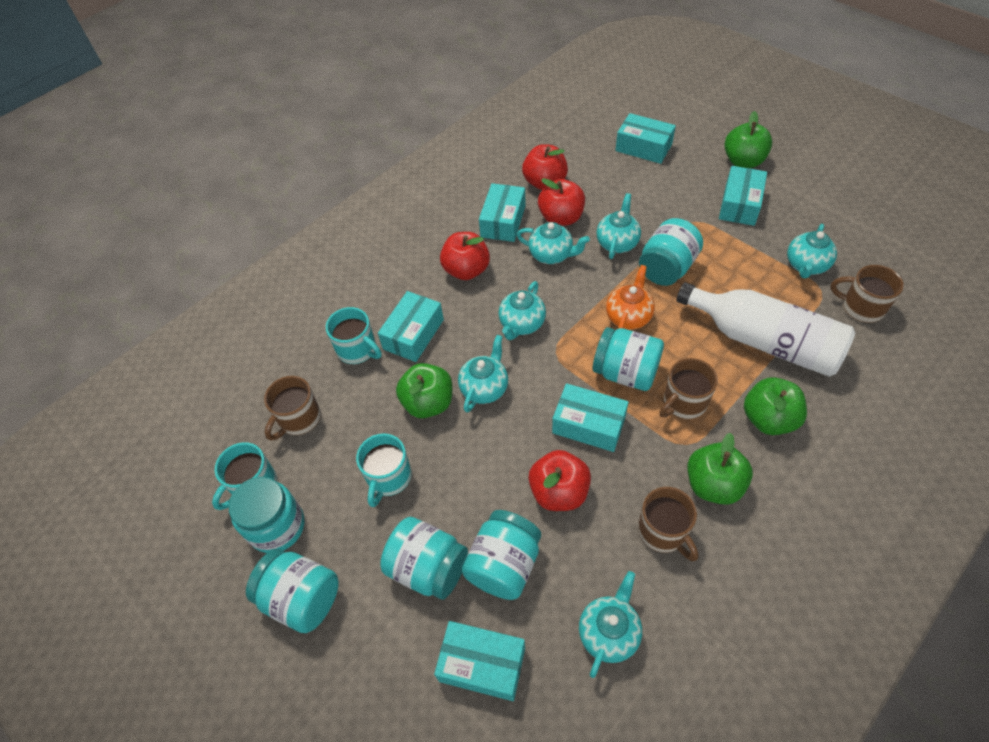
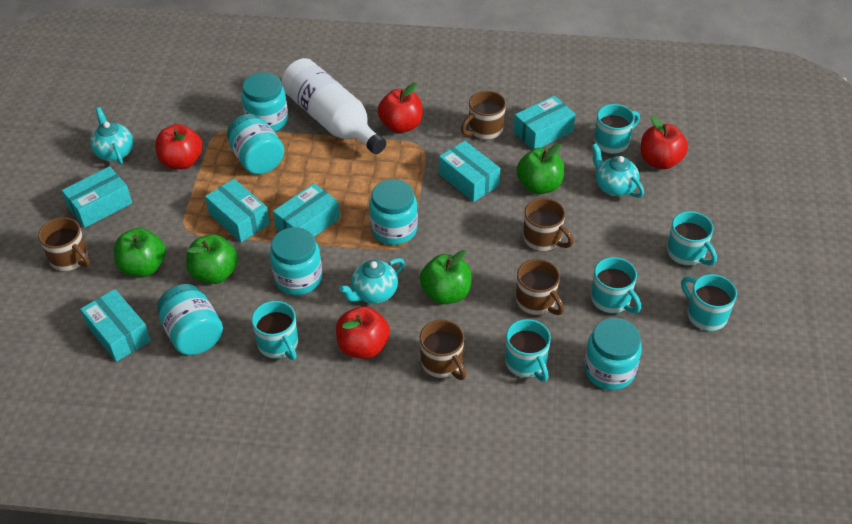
brown mug: [264,376,321,441] [638,487,699,561] [660,358,718,419] [830,265,904,323] = 4 -> [38,217,90,272] [420,320,466,380] [461,91,506,140] [516,259,564,315] [523,198,574,252] = 5
orange teapot: [606,265,655,330] = 1 -> none = 0
turquoise mug: [212,442,277,510] [326,307,382,364] [356,433,412,507] = 3 -> [251,301,298,360] [505,319,551,382] [591,257,641,313] [594,104,640,154] [667,211,717,266] [681,274,737,331] = 6
turquoise teapot: [458,335,508,412] [499,281,546,340] [517,222,590,264] [579,571,642,678] [596,193,641,259] [787,224,837,278] = 6 -> [90,107,133,165] [339,258,405,304] [592,143,644,198] = 3

